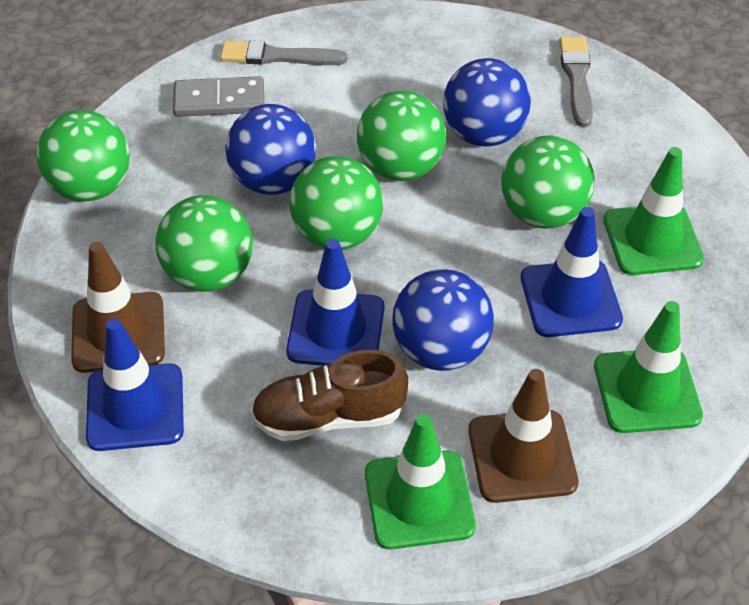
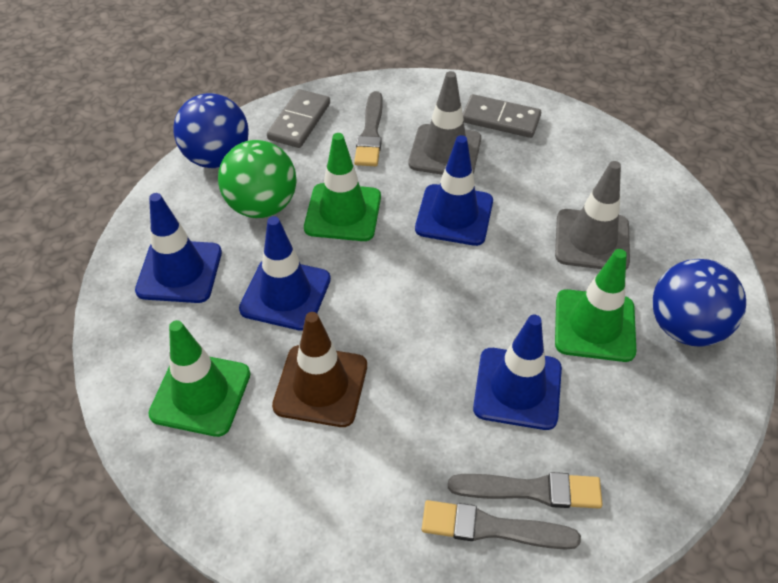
blue ball: [225,104,316,195] [392,269,494,371] [443,58,531,147] = 3 -> [173,93,249,168] [652,259,746,347] = 2
blue traffic cone: [86,318,184,451] [286,239,384,366] [521,207,623,337] = 3 -> [135,193,222,303] [239,216,331,331] [415,135,493,246] [473,315,562,430] = 4
brown shoe: [251,350,408,441] = 1 -> none = 0
brown traffic cone: [71,242,165,373] [468,369,579,503] = 2 -> [272,312,367,427] = 1
green ball: [37,110,130,201] [155,195,253,292] [290,156,383,250] [357,91,446,181] [501,136,595,228] = 5 -> [218,140,297,218] = 1
grey brush: [220,40,347,65] [559,37,593,127] = 2 -> [354,91,383,166] [422,500,581,550] [448,472,603,509] = 3
grey domino: [173,76,264,117] = 1 -> [267,89,330,148] [463,94,541,138] = 2
grey traffic cone: none = 0 -> [409,71,481,175] [555,161,630,269] = 2

